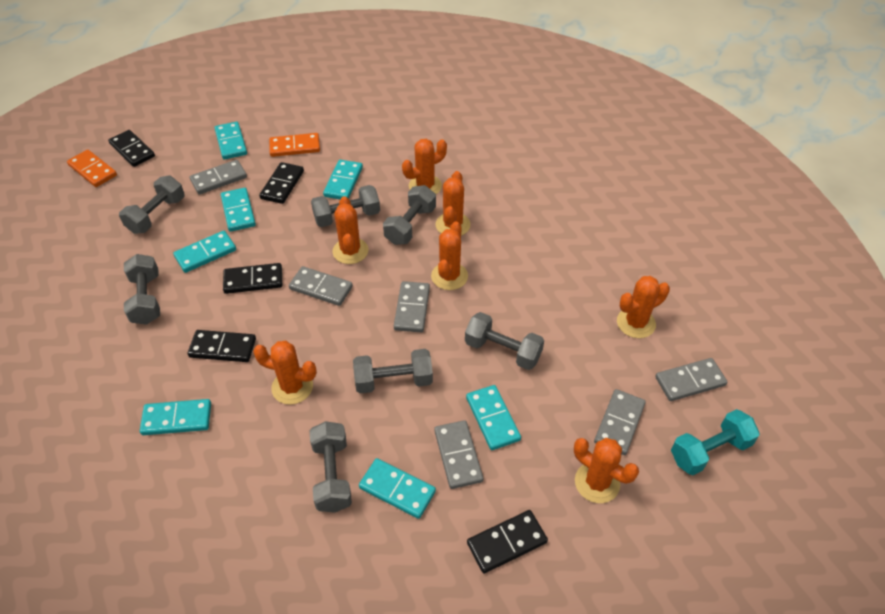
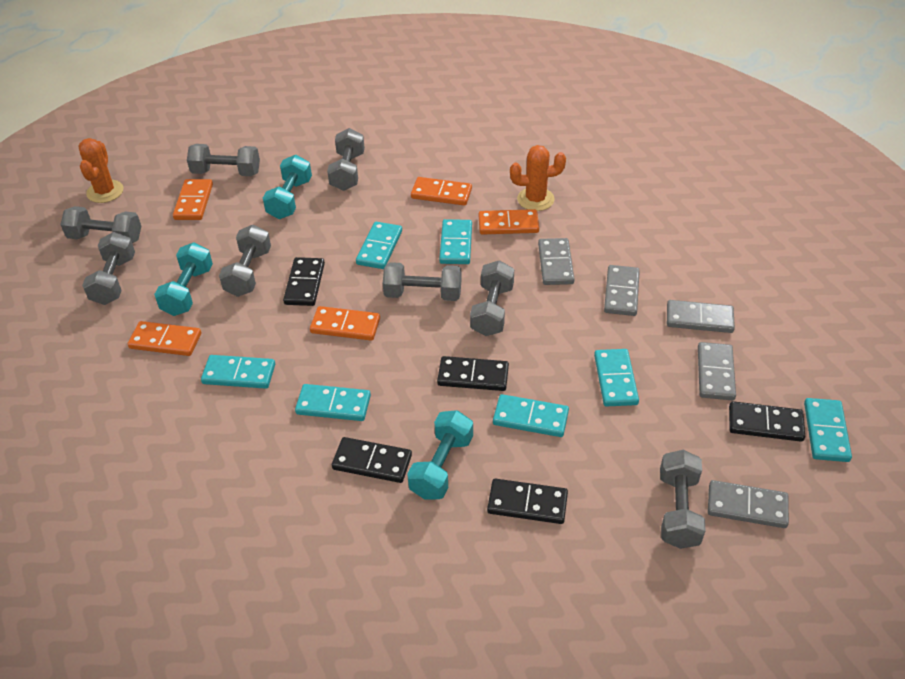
grey domino: [190,160,247,195] [289,266,353,306] [394,281,430,332] [434,420,483,489] [594,389,646,455] [655,358,727,401] = 6 -> [538,238,575,285] [604,265,640,316] [667,300,735,333] [698,342,736,401] [708,480,789,528] = 5
grey dumbbell: [119,175,185,234] [124,254,160,325] [310,421,352,513] [311,185,380,227] [353,349,433,394] [383,185,436,245] [465,312,544,370] = 7 -> [60,206,141,243] [82,232,135,305] [187,144,260,176] [219,225,271,297] [327,128,365,191] [383,262,462,301] [470,260,514,336] [660,450,706,549] = 8
orange cactus: [253,341,317,405] [332,196,369,264] [402,139,447,194] [431,221,468,290] [436,171,470,236] [574,438,639,503] [617,276,670,338] = 7 -> [79,138,124,203] [510,145,566,211] = 2
orange domino: [67,150,117,187] [269,133,320,157] = 2 -> [128,321,201,356] [173,179,213,220] [310,306,380,341] [411,177,472,206] [479,209,539,235] = 5
turquoise dumbbell: [671,409,760,475] = 1 -> [154,242,213,316] [263,155,312,219] [407,410,473,500] = 3

